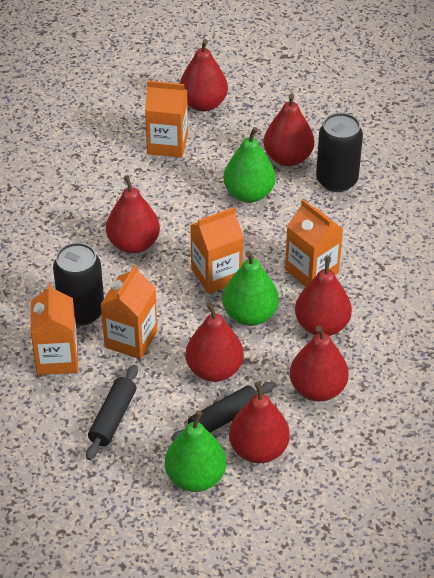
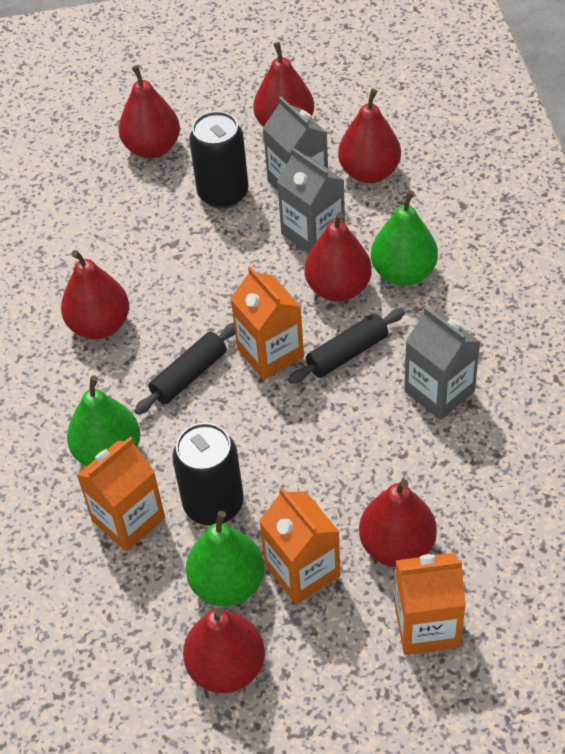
grey carton: none = 0 -> [263,97,328,191] [277,148,345,254] [404,306,480,420] = 3
orange carton: [30,283,78,375] [100,265,157,359] [145,81,188,158] [190,207,244,294] [285,199,343,287] = 5 -> [77,437,165,551] [230,266,304,380] [259,487,340,604] [395,553,466,655] = 4

